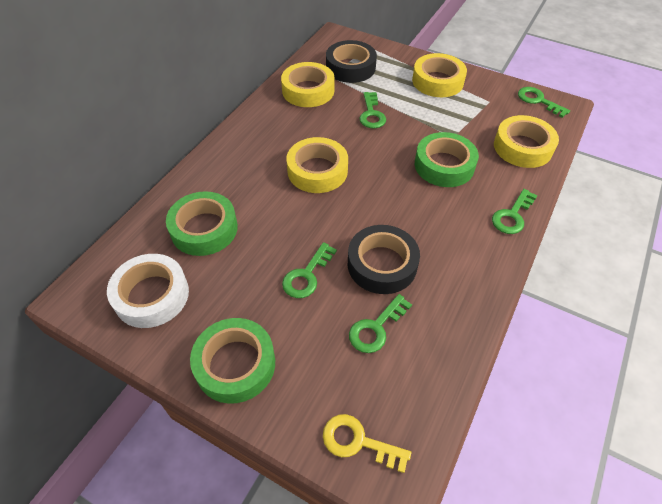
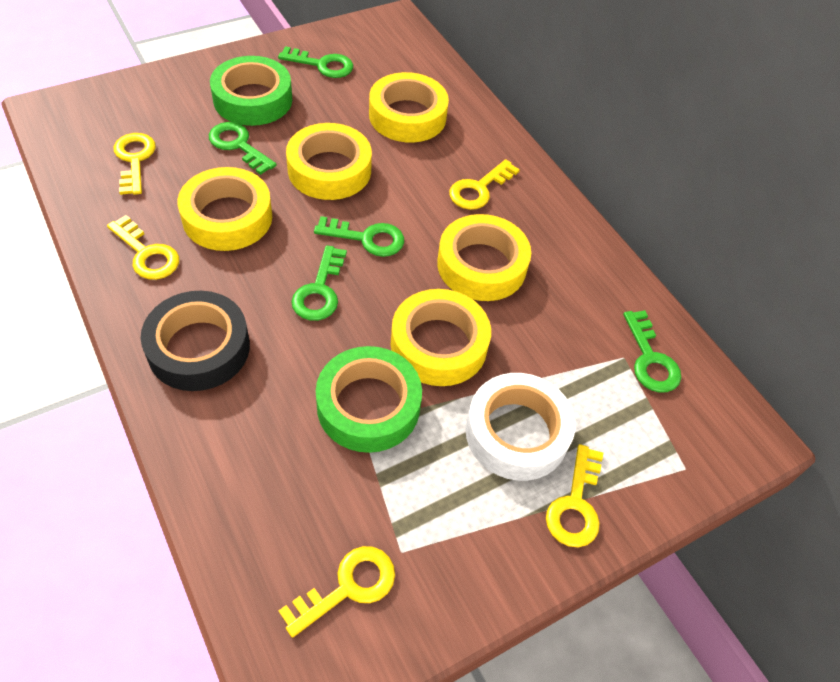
black tape: [326,40,377,83] [348,225,420,294] = 2 -> [141,291,250,391] = 1
green tape: [166,191,238,256] [190,318,275,404] [415,132,479,187] = 3 -> [210,56,292,126] [316,346,422,453] = 2
yellow key: [323,414,411,473] = 1 -> [107,215,179,280] [114,133,156,195] [279,546,395,638] [449,159,520,210] [546,444,603,547] = 5
yellow tape: [281,62,335,107] [286,137,348,193] [412,53,467,97] [494,115,559,168] = 4 -> [178,167,272,251] [286,123,372,200] [369,72,449,143] [391,289,491,386] [437,214,531,301] = 5

